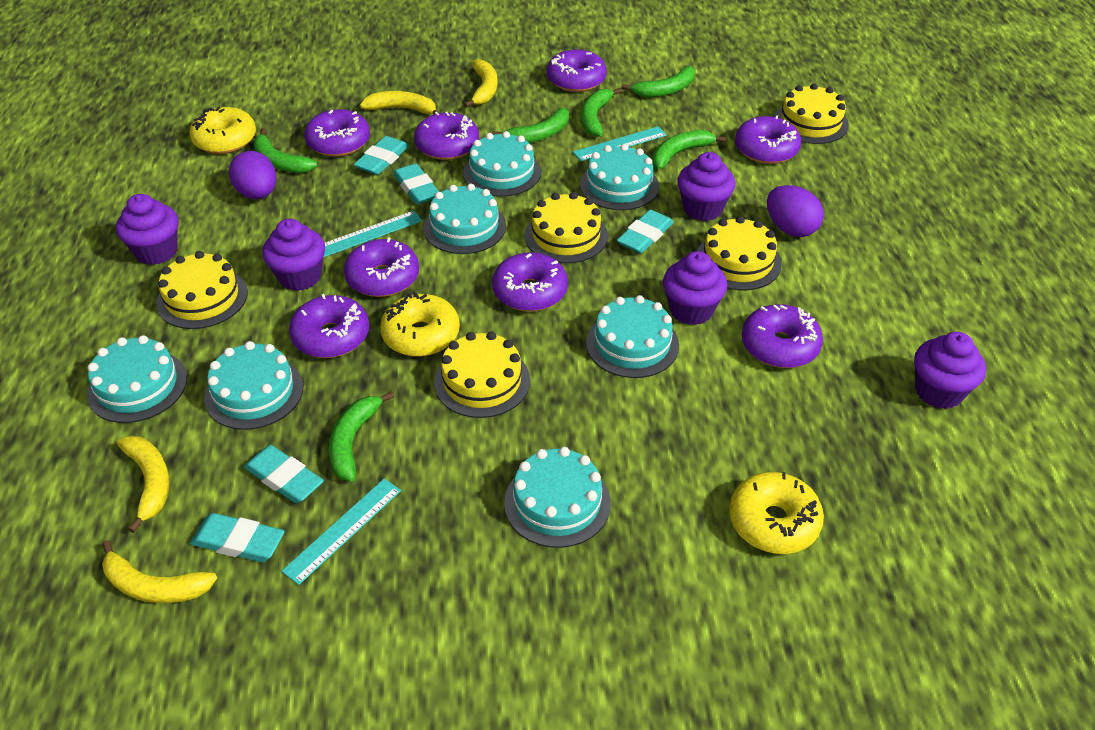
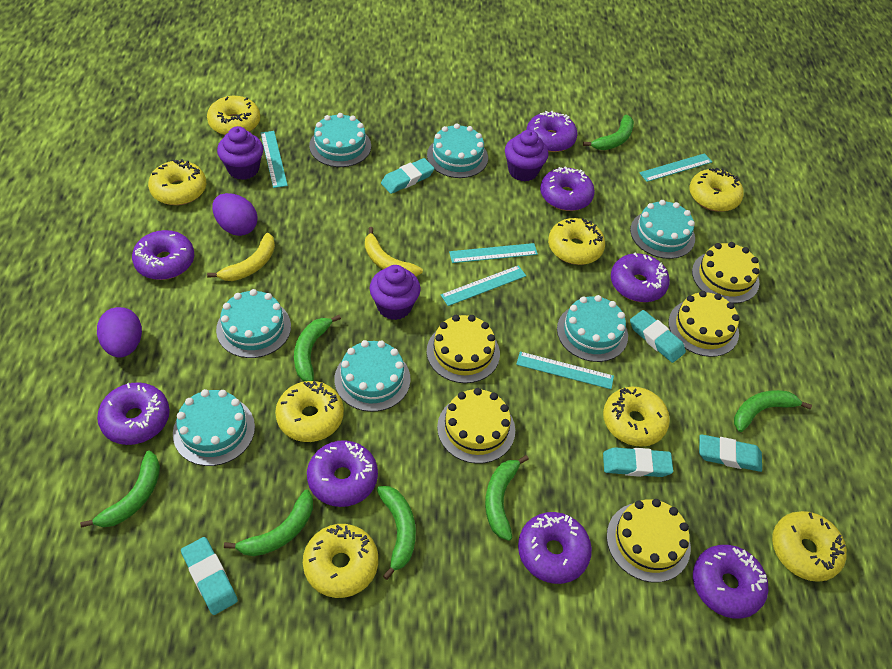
green banana: [253,128,317,173] [329,391,394,481] [492,108,569,143] [581,88,622,137] [621,66,695,97] [653,130,726,170] = 6 -> [80,451,160,528] [224,489,313,556] [294,315,341,381] [377,486,416,580] [485,455,529,541] [583,115,634,150] [734,390,812,432] = 7
purple cupcake: [116,194,179,265] [262,219,325,291] [663,251,727,325] [677,152,735,221] [914,332,986,409] = 5 -> [217,126,263,180] [370,265,421,320] [505,130,549,182] = 3
turquoise ruler: [281,479,401,585] [323,211,422,258] [573,126,667,161] = 3 -> [261,131,288,188] [441,265,526,306] [449,243,538,263] [516,352,614,389] [639,153,712,182] = 5
yellow banana: [102,540,217,603] [117,436,169,533] [360,91,439,114] [464,59,498,108] = 4 -> [207,233,275,281] [365,227,423,277] = 2
yellow donut: [189,106,256,154] [380,292,460,357] [729,472,824,554] = 3 -> [148,159,206,205] [207,96,260,135] [275,381,344,442] [303,524,378,598] [548,218,605,265] [603,387,670,447] [689,168,744,212] [772,511,847,582] = 8

